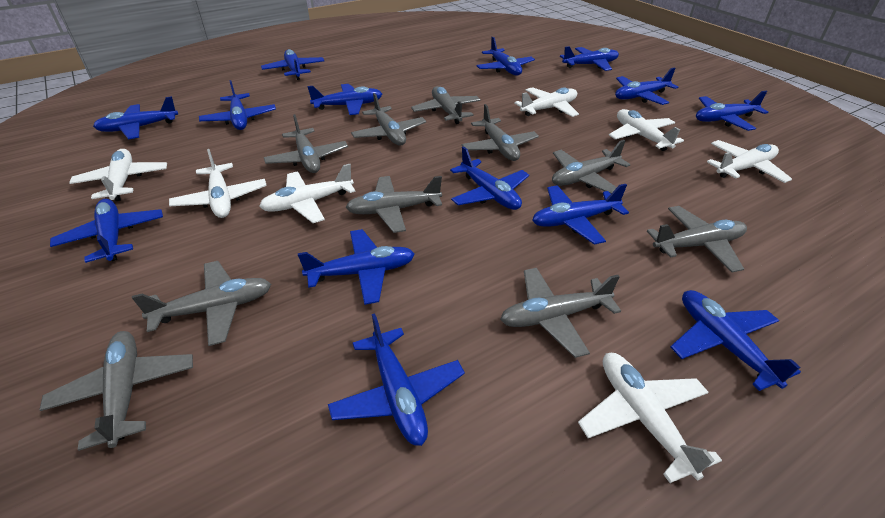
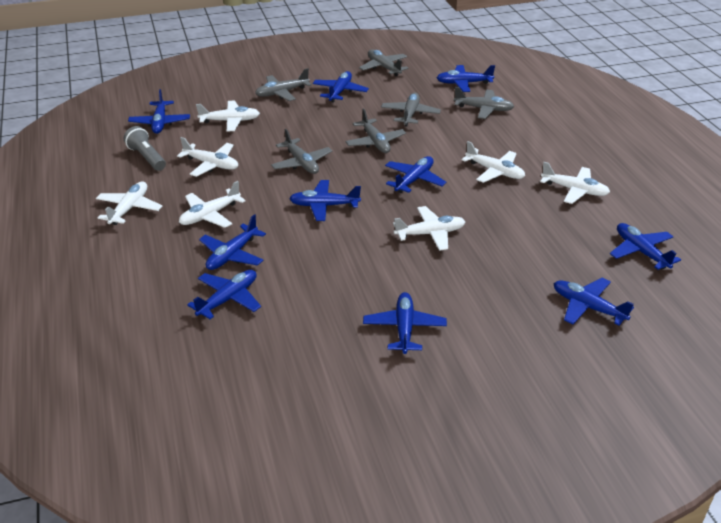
blue plane: [50,199,163,263] [93,96,178,140] [199,80,276,130] [261,49,324,80] [298,229,415,305] [307,84,382,115] [328,313,465,446] [450,146,529,210] [477,37,535,76] [532,184,629,245] [560,46,619,71] [615,67,678,105] [671,290,801,391] [696,91,768,131] = 14 -> [128,89,190,134] [187,270,261,319] [199,214,266,270] [289,180,361,221] [313,71,369,103] [363,292,447,354] [385,156,447,193] [437,65,495,92] [554,278,634,326] [610,223,681,270] = 10
grey flashlight: none = 0 -> [124,126,166,171] = 1
grey plane: [39,331,193,451] [132,261,271,346] [264,114,348,173] [346,176,442,233] [351,93,426,145] [411,86,481,124] [462,104,539,161] [500,268,621,358] [552,140,630,193] [647,206,747,272] = 10 -> [255,68,312,101] [271,129,332,174] [345,108,406,153] [359,49,409,76] [381,92,441,126] [454,87,514,119] = 6

